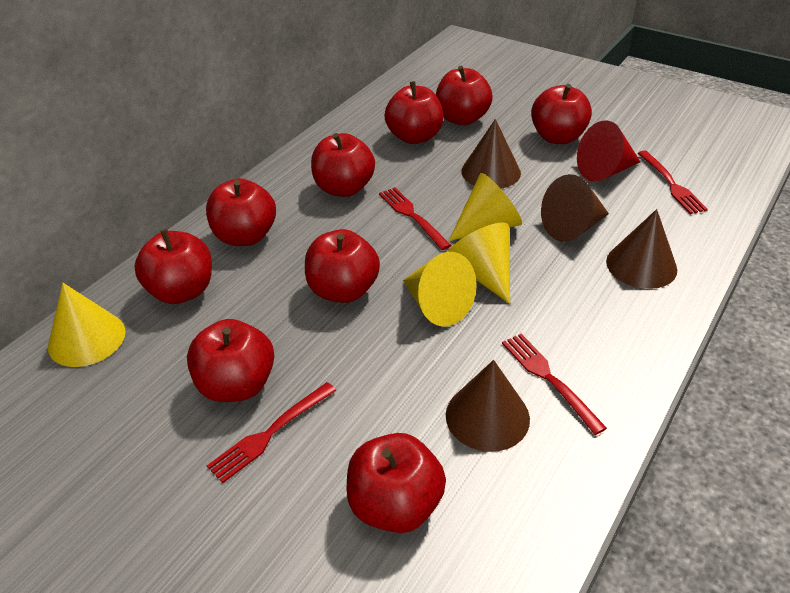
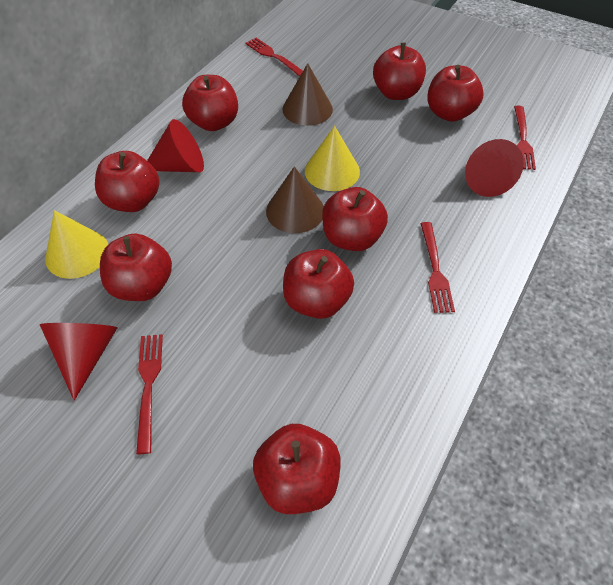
brown cone: [446,360,530,452] [461,119,521,189] [541,174,609,242] [606,209,677,289] = 4 -> [266,166,324,233] [283,63,333,126] = 2
red apple: [134,229,212,304] [187,319,274,402] [206,178,276,246] [305,229,380,303] [311,133,375,197] [347,433,446,533] [384,81,443,144] [436,66,493,125] [531,84,592,144] = 9 -> [95,151,159,212] [100,234,172,301] [182,75,238,131] [253,424,341,514] [283,249,354,319] [322,187,388,251] [373,42,426,100] [427,65,484,122] = 8
red cone: [577,120,640,182] = 1 -> [40,323,117,401] [147,119,204,172] [465,139,524,197] = 3
yellow cone: [48,283,126,367] [403,252,477,327] [448,223,510,304] [449,173,522,241] = 4 -> [45,210,108,279] [305,126,360,191] = 2

